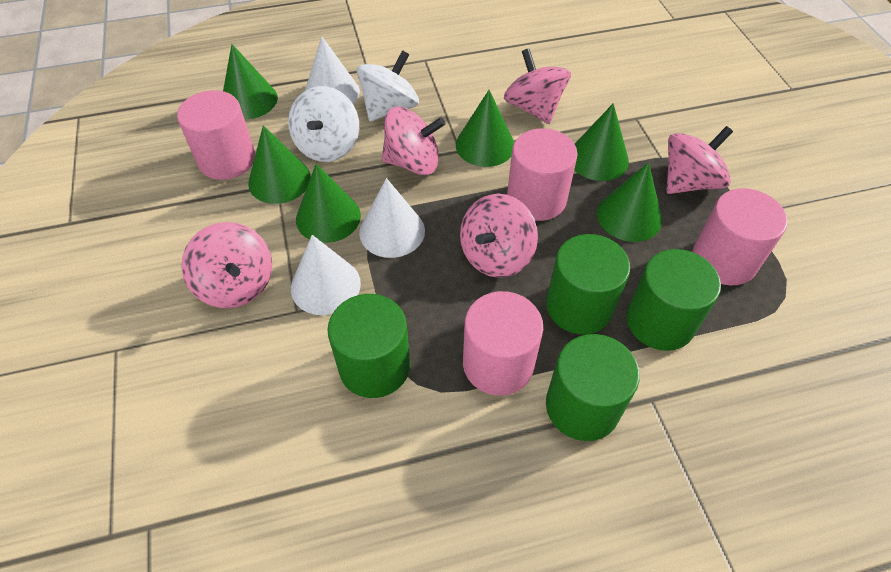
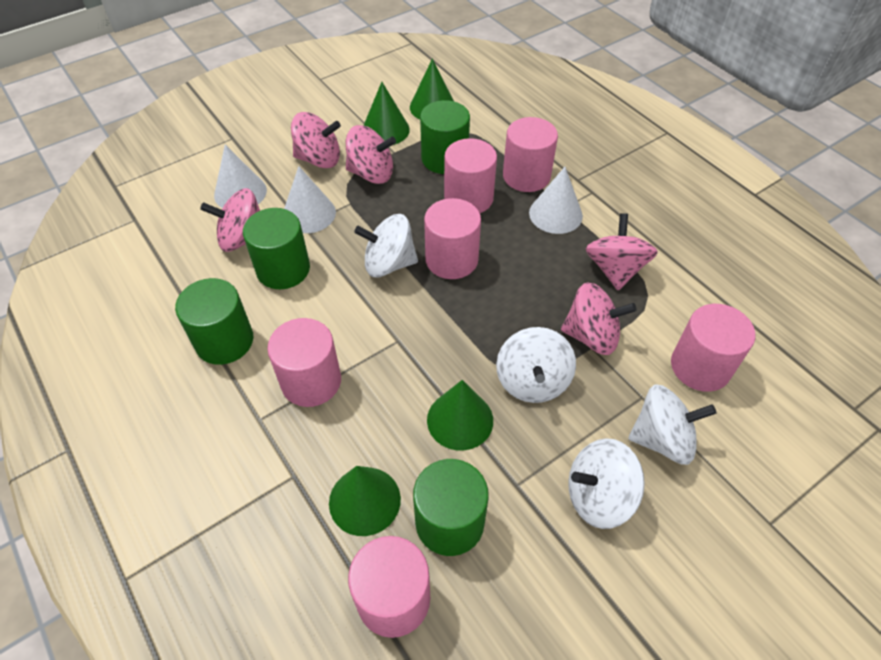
green cone: [223,44,278,119] [248,125,311,204] [296,164,361,243] [456,90,514,167] [574,103,629,181] [597,162,662,242] = 6 -> [329,466,401,536] [363,82,410,145] [410,59,454,119] [427,380,493,451] = 4
pink cylinder: [177,90,255,180] [463,291,543,396] [507,128,577,221] [692,188,788,286] = 4 -> [267,318,341,407] [348,536,430,638] [424,198,481,279] [444,138,497,213] [503,117,558,192] [671,304,755,392] = 6
white spinning top: [288,86,359,162] [357,50,419,122] = 2 -> [354,214,418,277] [496,327,576,403] [568,438,645,529] [628,384,717,465] = 4

